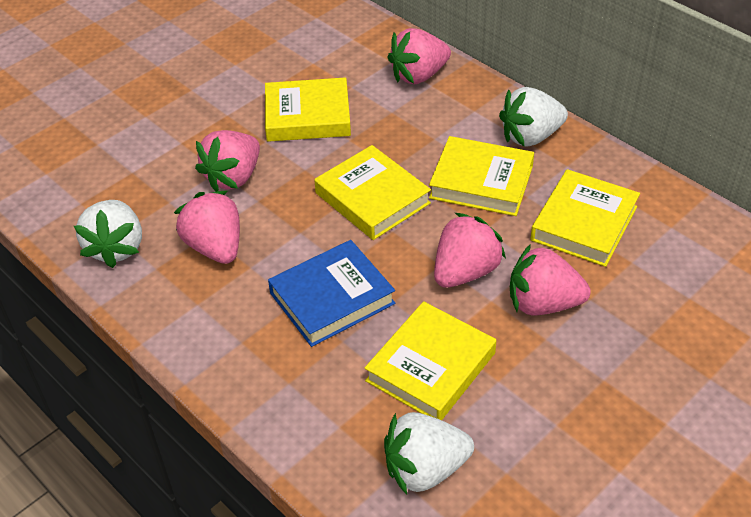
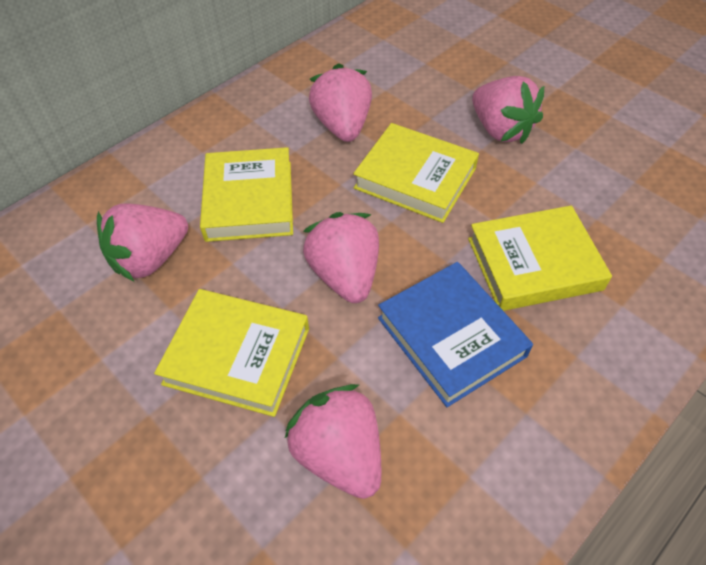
white strawberry: [74,200,142,268] [384,412,474,495] [499,87,568,147] = 3 -> none = 0
yellow book: [265,77,351,142] [314,145,431,240] [364,301,496,420] [429,136,534,216] [531,169,640,267] = 5 -> [154,289,309,417] [200,147,293,242] [353,123,479,223] [468,205,612,311] = 4

